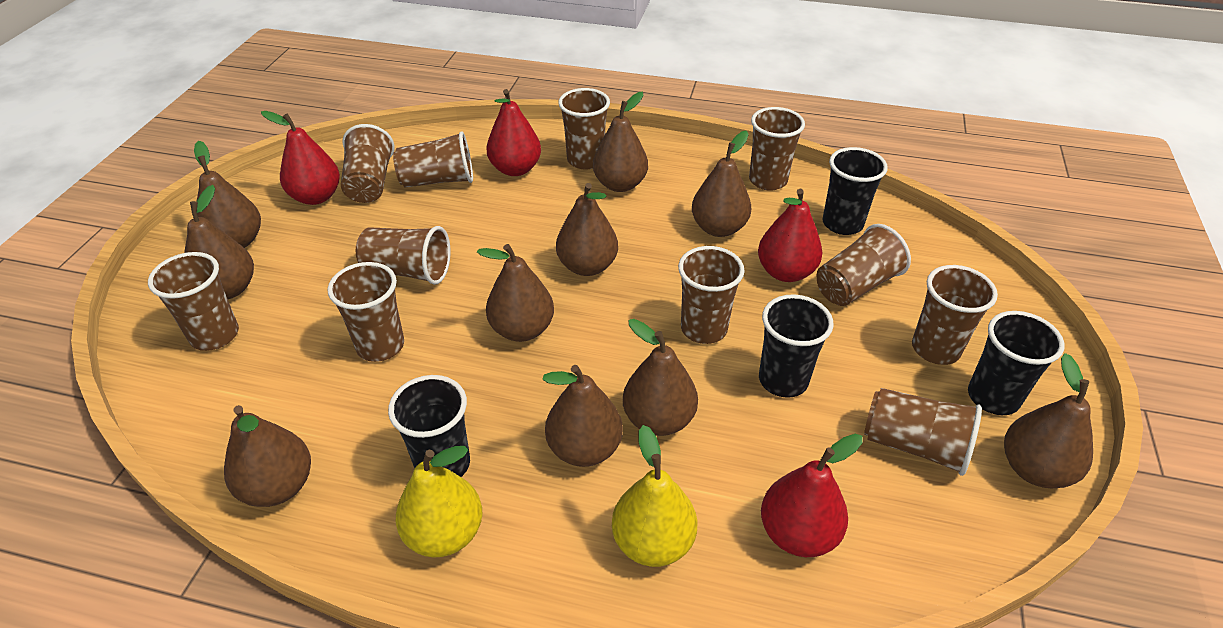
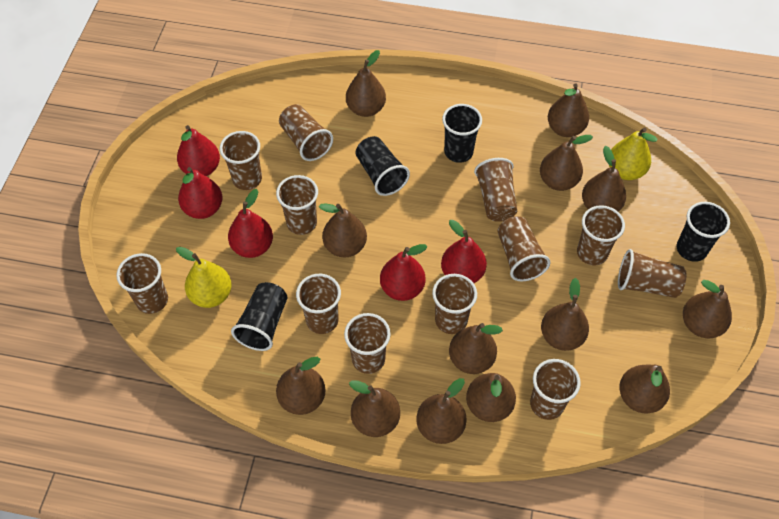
brown cup: [148,252,239,351] [327,262,404,362] [341,124,395,203] [356,226,451,285] [393,131,473,187] [558,88,610,169] [678,246,745,344] [749,107,805,191] [817,224,911,306] [864,388,982,476] [912,265,998,365] = 11 -> [116,253,168,314] [220,131,262,190] [276,175,318,235] [279,104,333,161] [296,274,341,334] [344,313,391,374] [432,274,477,334] [474,158,517,222] [497,216,550,282] [530,359,581,420] [577,205,625,266] [618,249,687,298] = 12
brown pear: [184,185,254,299] [194,141,261,248] [224,405,311,507] [477,244,554,342] [542,365,623,467] [556,183,618,276] [593,92,648,192] [623,319,698,436] [692,131,751,237] [1004,353,1093,488] = 10 -> [276,357,325,415] [319,203,367,257] [346,50,386,117] [349,380,400,437] [416,378,466,444] [449,323,503,374] [466,373,516,422] [540,135,593,191] [541,278,589,351] [548,83,589,137] [582,146,626,211] [619,365,670,413] [683,280,732,338] = 13
red pear: [261,111,340,205] [486,89,541,176] [758,189,822,282] [761,434,863,557] = 4 -> [177,125,220,176] [178,167,222,219] [228,189,273,258] [380,244,427,301] [441,220,487,283] = 5

